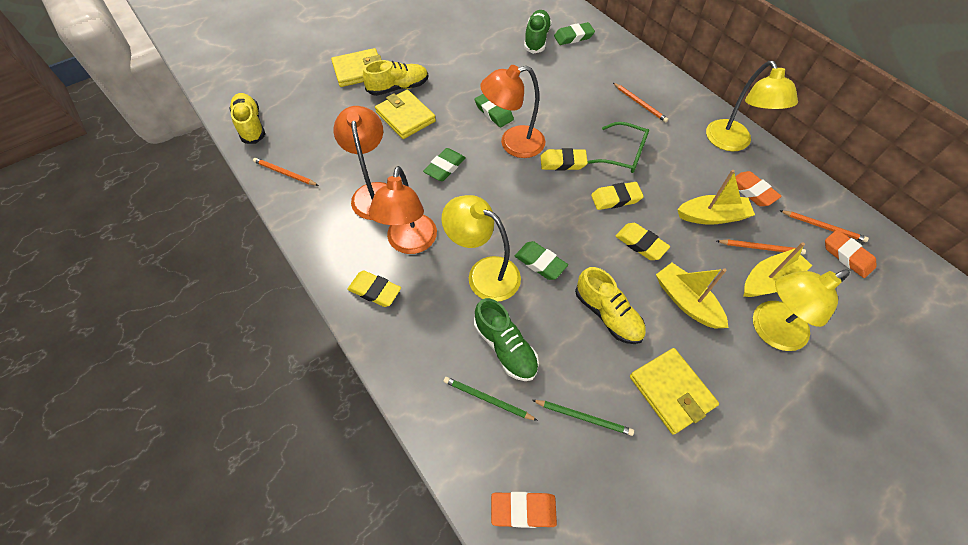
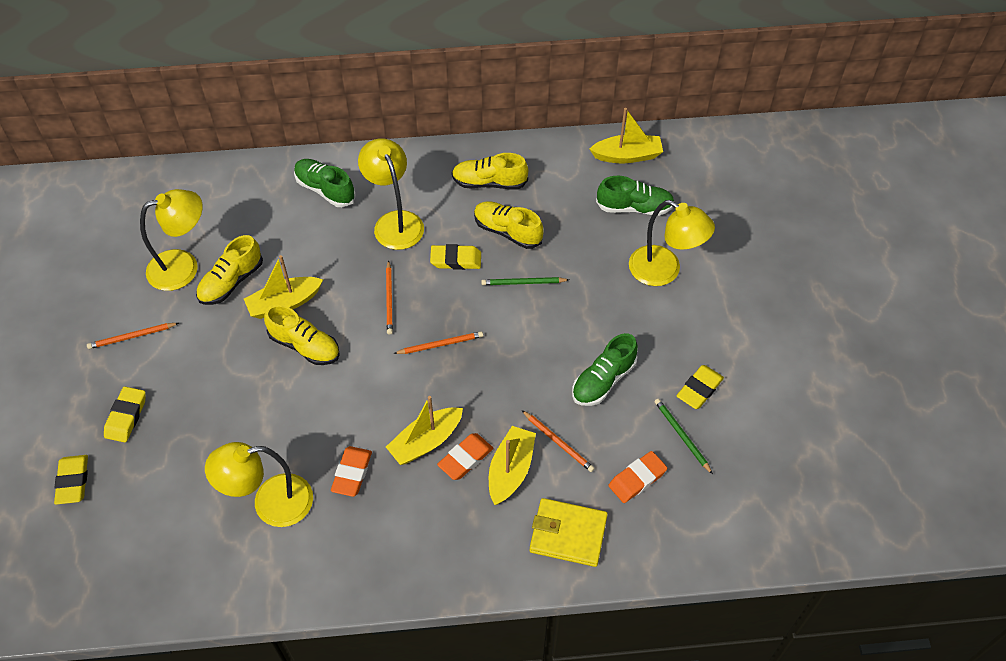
green eraser: [423,148,466,181] [475,94,514,127] [515,241,568,280] [554,22,595,45] = 4 -> none = 0
green glasses: [588,122,649,173] = 1 -> none = 0
green shoe: [474,298,539,381] [524,10,552,54] = 2 -> [294,159,356,207] [572,333,638,406] [596,176,674,216] = 3
orange lamp: [333,106,387,220] [369,166,437,254] [480,65,545,158] = 3 -> none = 0
yellow boat: [656,263,729,328] [677,170,755,225] [743,242,812,297] = 3 -> [244,255,323,319] [386,396,463,465] [489,426,536,505] [590,108,663,163] = 4
yellow lamp: [442,195,521,302] [706,61,798,151] [753,270,850,351] = 3 -> [140,189,203,291] [205,442,313,527] [358,138,424,250] [629,200,715,286] = 4
yellow shoe: [229,93,265,144] [363,60,429,96] [575,267,646,344] = 3 -> [196,235,263,305] [264,305,340,365] [452,153,528,190] [474,201,544,249] = 4
yellow wallet: [331,48,382,87] [375,90,436,139] [630,348,719,435] = 3 -> [530,498,608,567] = 1

